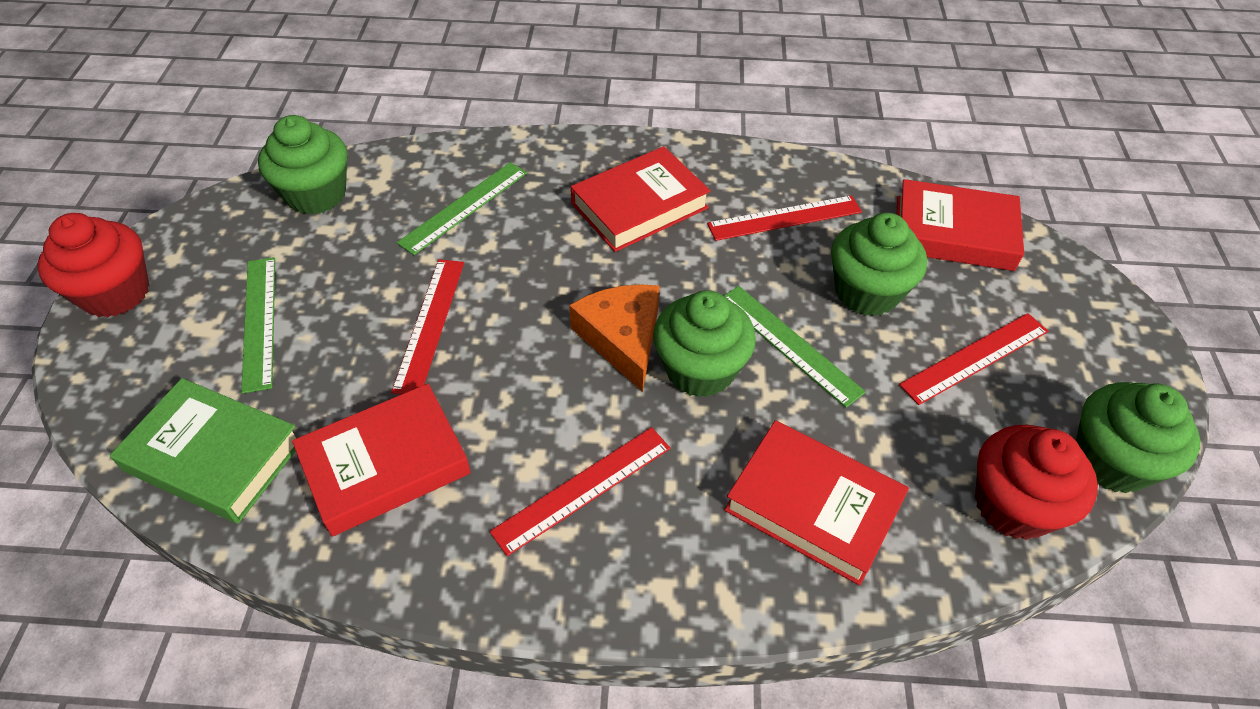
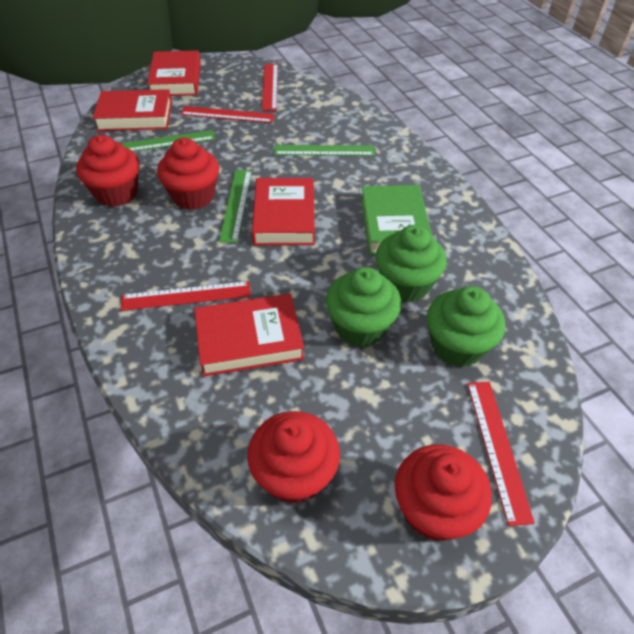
green cupcake: [258,115,348,215] [653,290,756,397] [831,213,927,316] [1076,382,1200,493] = 4 -> [326,267,401,347] [375,225,447,303] [427,286,505,367] = 3
orange cheese: [569,284,660,392] = 1 -> none = 0
red cupcake: [37,213,150,317] [975,425,1098,540] = 2 -> [76,135,139,207] [157,138,219,210] [247,411,340,504] [395,444,492,541] = 4

